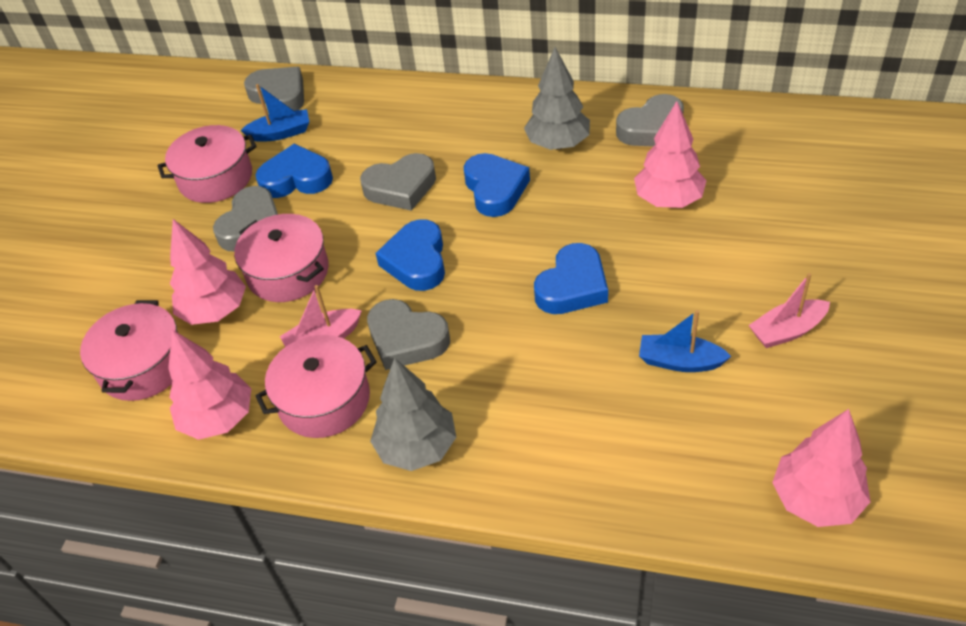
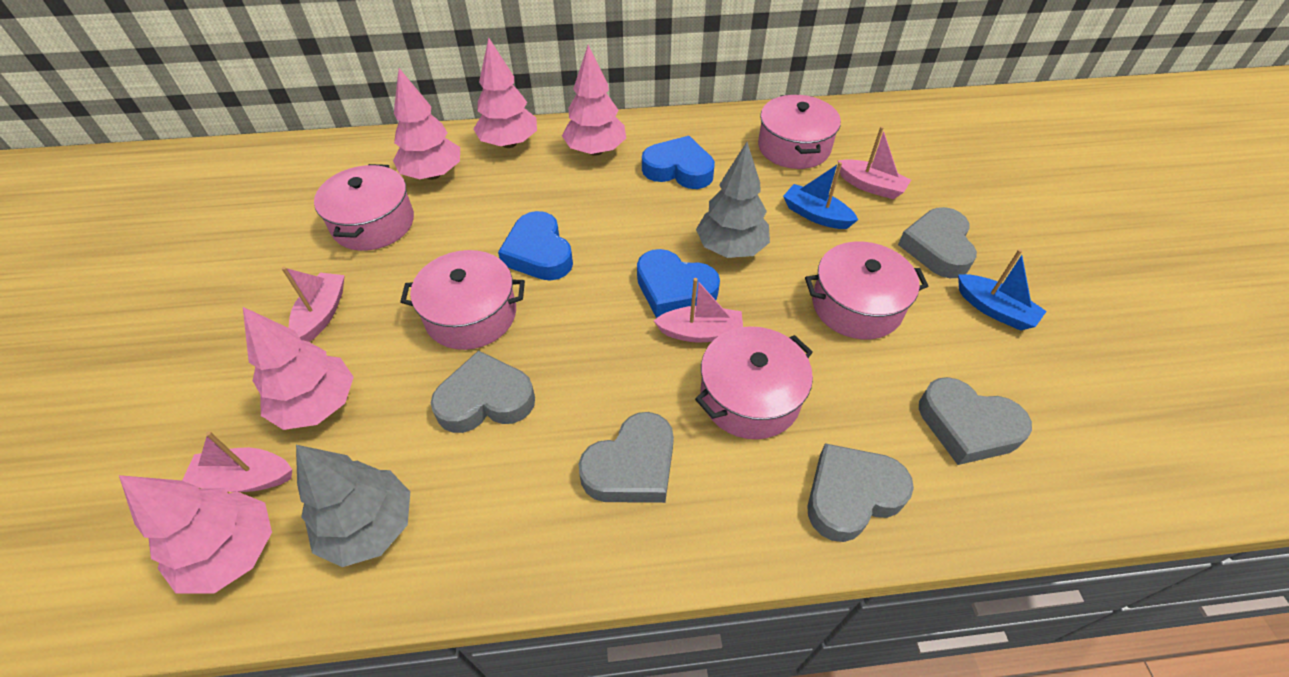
blue heart: [255,144,333,198] [376,219,445,291] [464,153,530,217] [534,243,608,314] = 4 -> [498,211,573,280] [637,249,720,318] [642,136,715,189] = 3
pink boat: [280,285,362,347] [749,273,830,348] = 2 -> [182,431,292,492] [282,267,345,342] [654,278,743,342] [838,127,911,199] = 4
pink pot: [80,300,178,401] [158,125,256,203] [234,214,329,302] [256,335,377,438] = 4 -> [314,164,414,251] [400,250,525,350] [695,326,813,439] [758,95,841,169] [805,242,928,339] = 5
pink tree: [168,330,251,440] [170,219,246,325] [634,101,707,208] [772,409,870,527] = 4 -> [119,475,272,594] [243,307,354,430] [393,68,460,180] [474,37,537,148] [562,45,626,156] = 5

